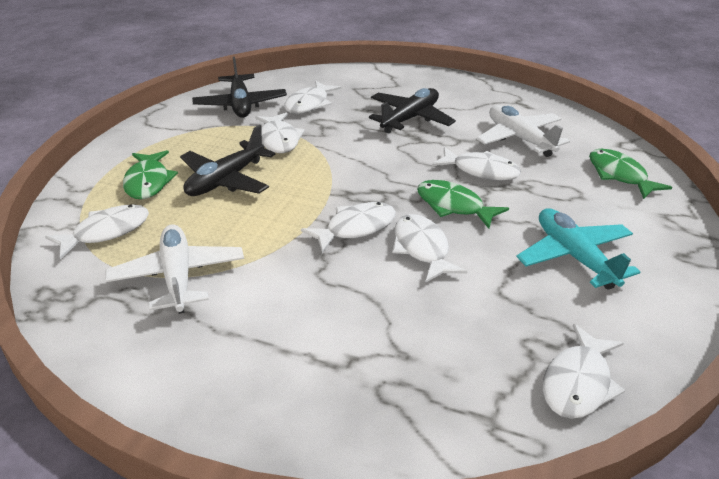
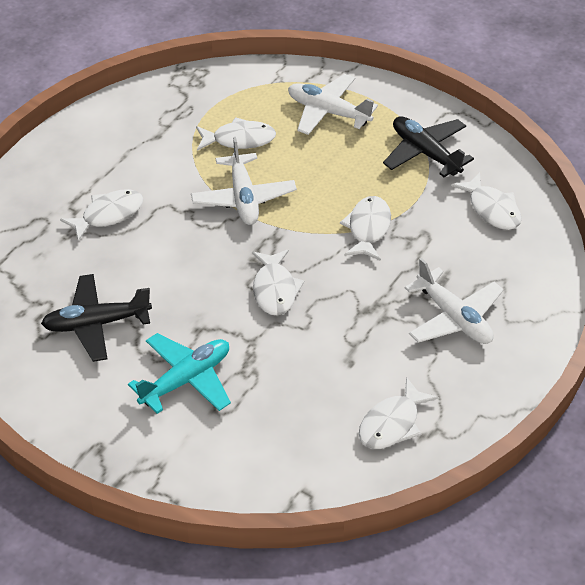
black plane: [180,125,275,196] [192,57,287,118] [369,88,456,134] = 3 -> [41,274,152,362] [383,116,474,177] = 2
green fish: [123,150,178,199] [417,180,509,229] [589,149,672,199] = 3 -> none = 0
white fish: [45,204,149,260] [255,112,305,153] [284,81,341,114] [301,202,396,253] [392,214,467,283] [432,147,521,180] [543,324,625,419] = 7 -> [60,189,144,241] [196,117,276,151] [252,249,305,316] [340,196,391,261] [359,377,439,449] [451,172,522,230] = 6
white plane: [105,224,244,314] [477,105,570,157] = 2 -> [191,137,297,225] [288,74,378,135] [405,258,504,344] = 3

